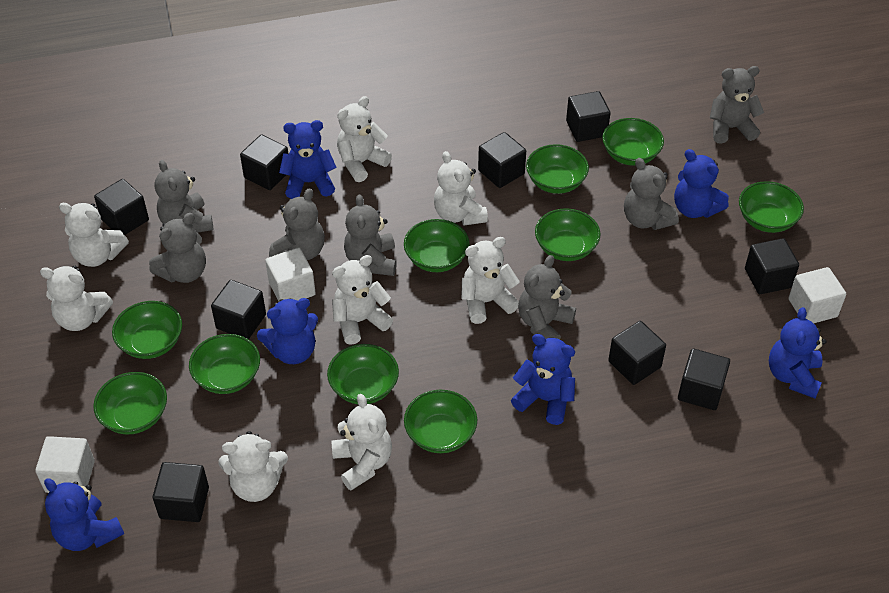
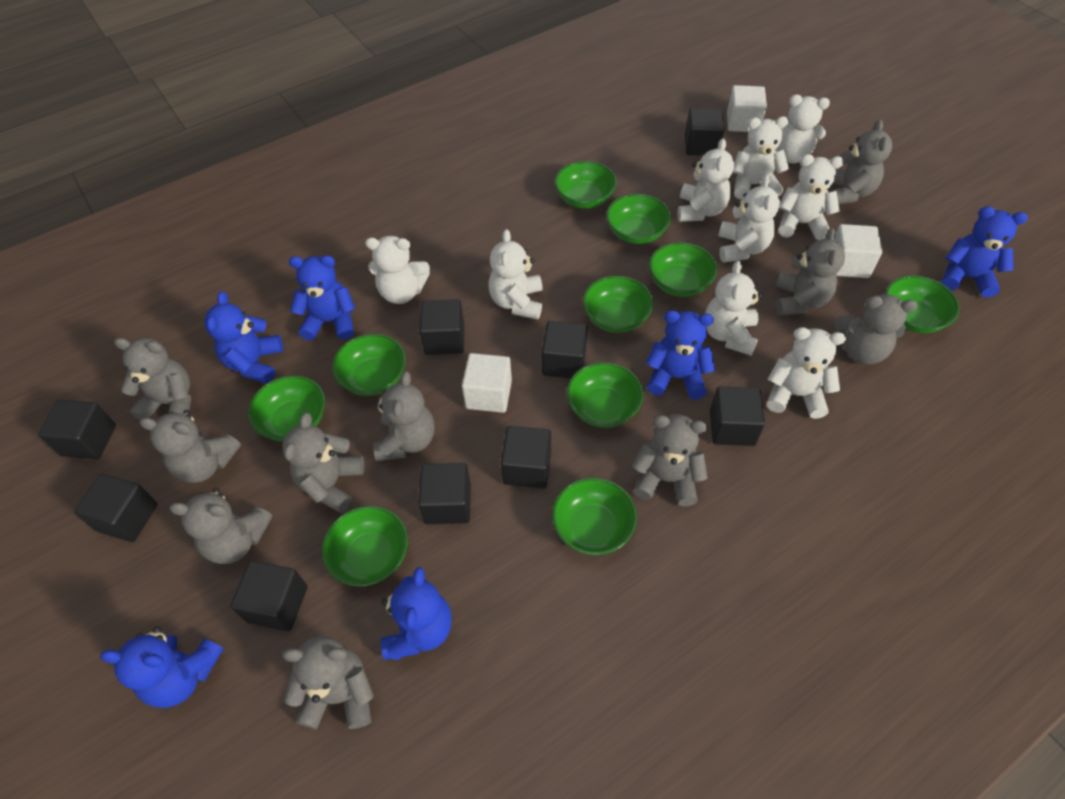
grey teddy bear: [149,213,206,283] [154,160,213,233] [269,188,325,260] [344,194,397,276] [518,255,576,339] [624,158,679,230] [709,66,764,144] = 7 -> [114,338,191,420] [139,410,241,483] [169,488,272,564] [282,413,364,513] [282,636,374,730] [373,371,435,461] [632,414,708,506] [776,228,845,315] [829,119,892,204] [833,294,917,364] = 10
white teddy bear: [40,266,113,331] [59,203,129,267] [218,431,288,502] [331,394,392,490] [332,255,393,345] [337,96,392,182] [434,151,488,226] [461,237,520,324] = 8 -> [365,236,430,304] [488,229,543,320] [677,138,734,222] [705,261,763,356] [718,175,780,263] [733,116,789,200] [767,327,846,419] [775,94,830,164] [778,154,844,240] = 9

